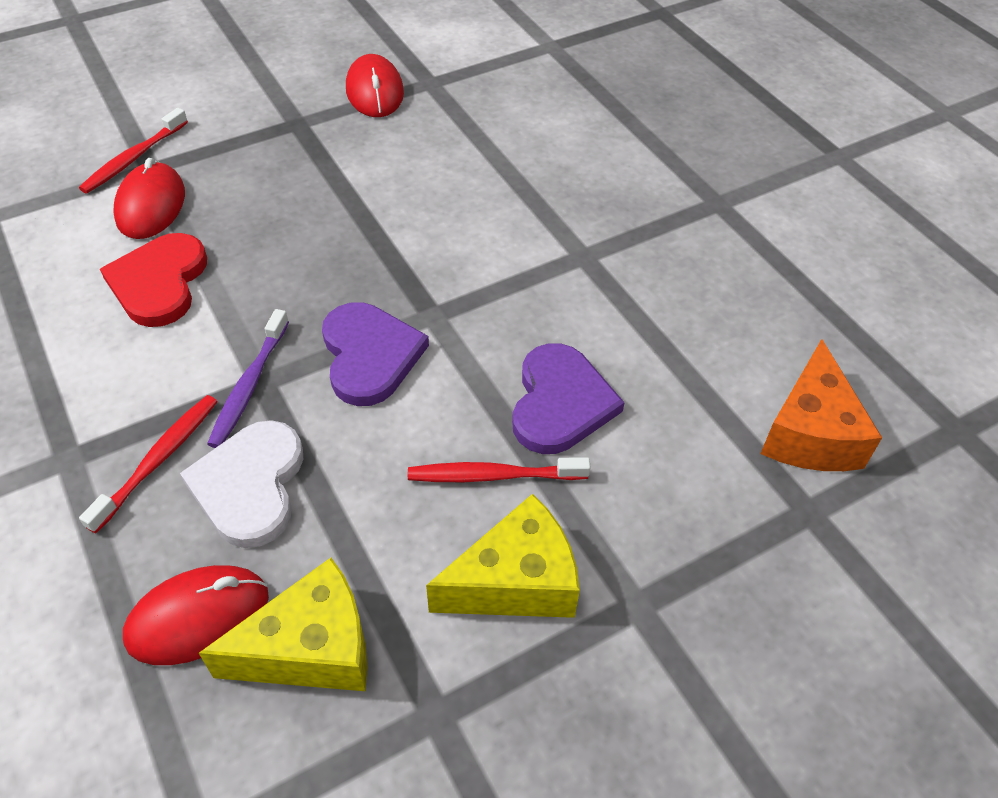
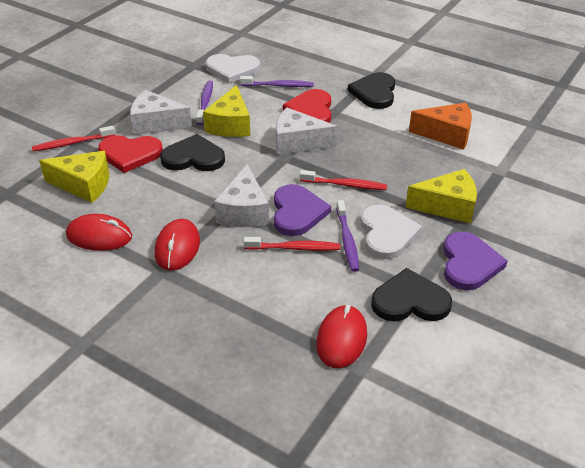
black heart: none = 0 -> [160,134,225,171] [347,72,395,109] [371,268,452,321] = 3
purple toothbrush: [207,309,289,448] = 1 -> [196,80,213,125] [240,76,314,87] [336,200,359,272] = 3
red heart: [100,233,207,327] = 1 -> [98,135,163,173] [283,89,331,123] = 2
white cheese: none = 0 -> [130,90,192,135] [214,164,269,227] [276,108,337,155] = 3
white heart: [180,420,303,548] = 1 -> [206,54,260,83] [360,204,422,259] = 2
yellow cheese: [199,558,367,691] [426,494,580,618] = 2 -> [39,151,109,203] [203,85,250,137] [405,169,477,223] = 3

